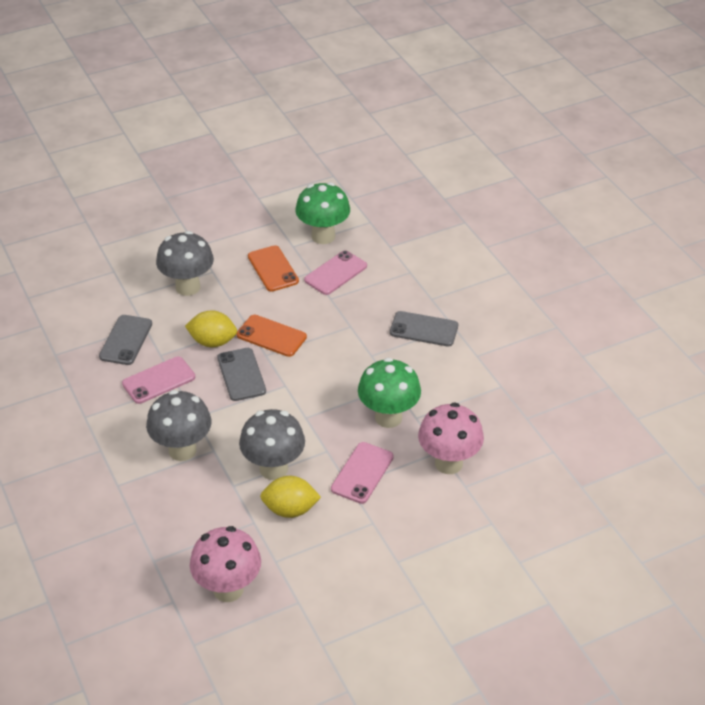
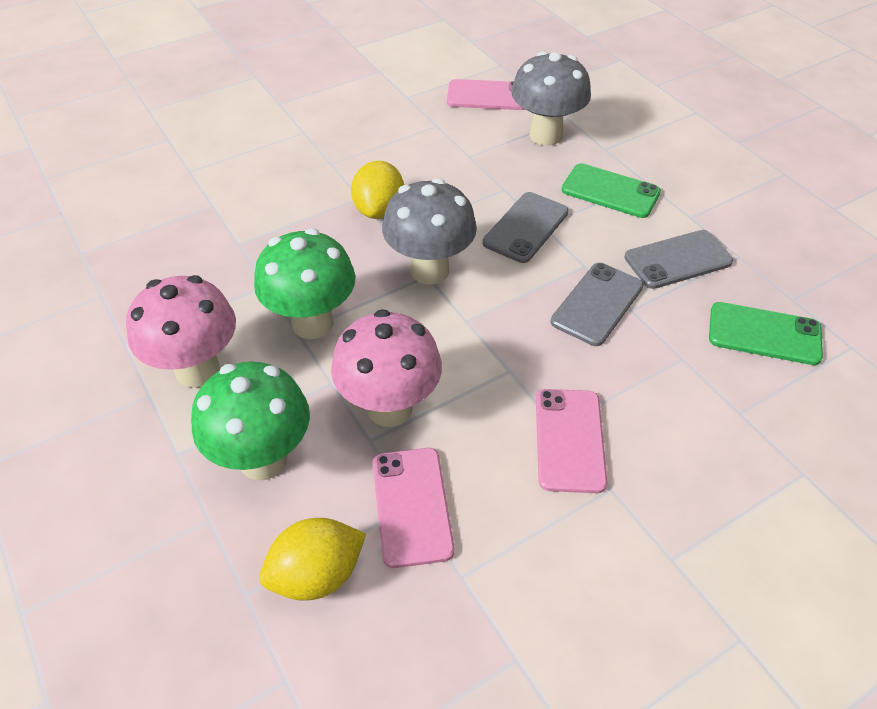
green phone: none = 0 -> [562,163,661,218] [709,302,823,365] = 2
grey mushroom: [146,390,212,461] [156,231,214,296] [239,409,305,480] = 3 -> [382,178,477,285] [511,51,591,146] = 2
orange phone: [237,315,307,357] [248,245,299,292] = 2 -> none = 0

